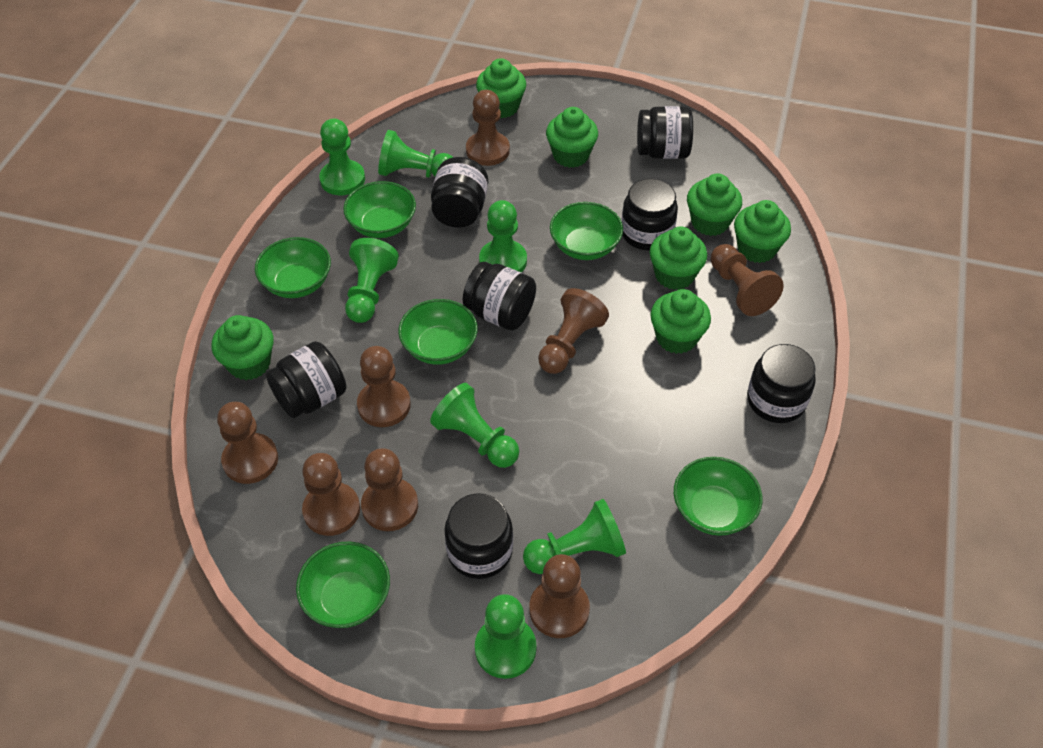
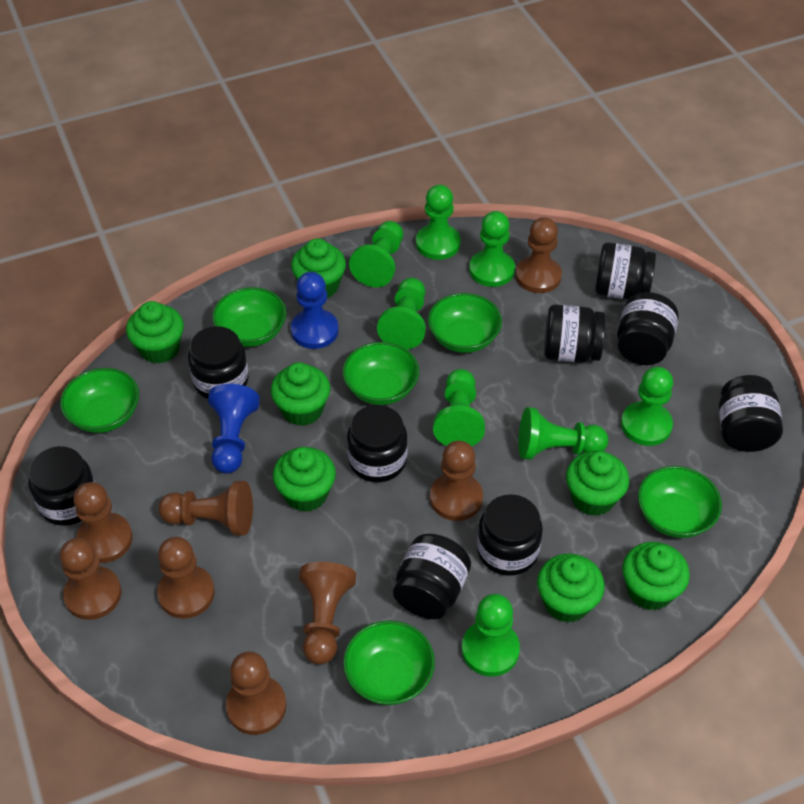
black jar: [266,341,346,418] [431,157,488,228] [444,493,513,579] [463,262,536,331] [621,179,678,250] [637,106,693,159] [747,344,816,423] = 7 -> [28,446,95,526] [188,326,249,399] [347,405,408,482] [393,534,471,619] [477,494,543,576] [544,304,605,363] [595,242,656,300] [617,292,679,365] [719,375,783,452] = 9
blue pawn: none = 0 -> [208,384,260,474] [291,272,339,349] = 2
green pawn: [319,119,365,195] [345,238,399,323] [378,130,453,178] [430,383,519,468] [475,594,537,679] [479,200,527,273] [523,499,626,574] = 7 -> [349,221,403,287] [377,278,426,349] [416,185,461,260] [433,369,485,446] [462,594,520,677] [469,211,515,287] [518,407,608,460] [621,367,673,446] = 8

